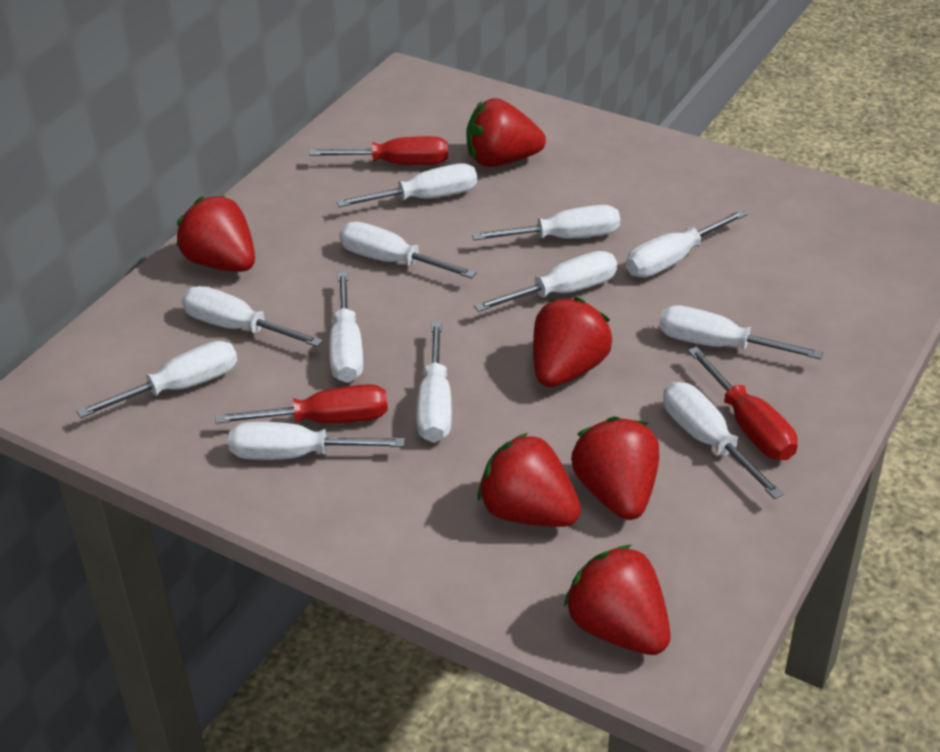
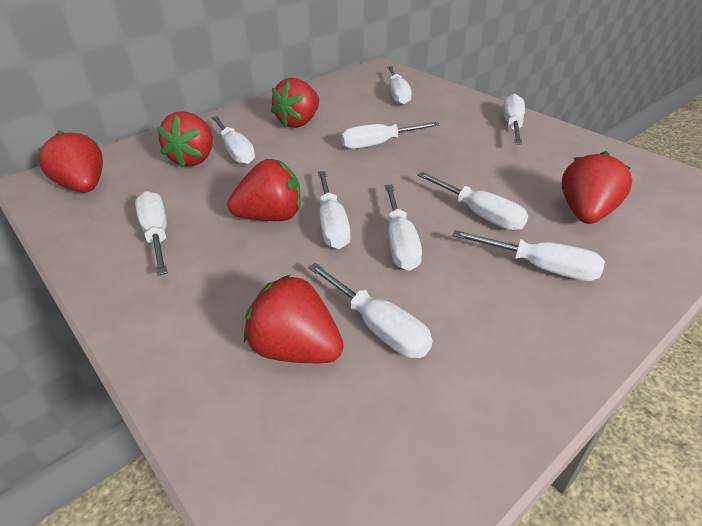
red screwdriver: [215,384,388,424] [309,136,448,165] [688,347,797,460] = 3 -> none = 0
white screwdriver: [77,341,237,418] [182,286,323,347] [228,422,405,460] [329,272,363,383] [336,163,477,207] [339,222,476,279] [416,322,452,443] [472,205,620,240] [474,251,617,312] [626,209,747,278] [659,305,823,359] [663,382,784,499] = 12 -> [135,191,168,276] [211,116,255,165] [308,263,433,358] [318,171,350,249] [341,122,439,149] [385,185,422,271] [387,66,412,105] [418,172,528,231] [452,230,605,281] [503,94,525,145] = 10

